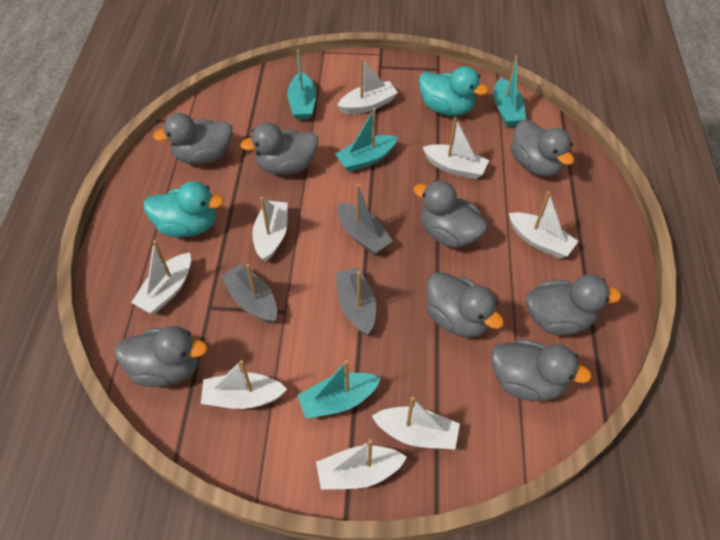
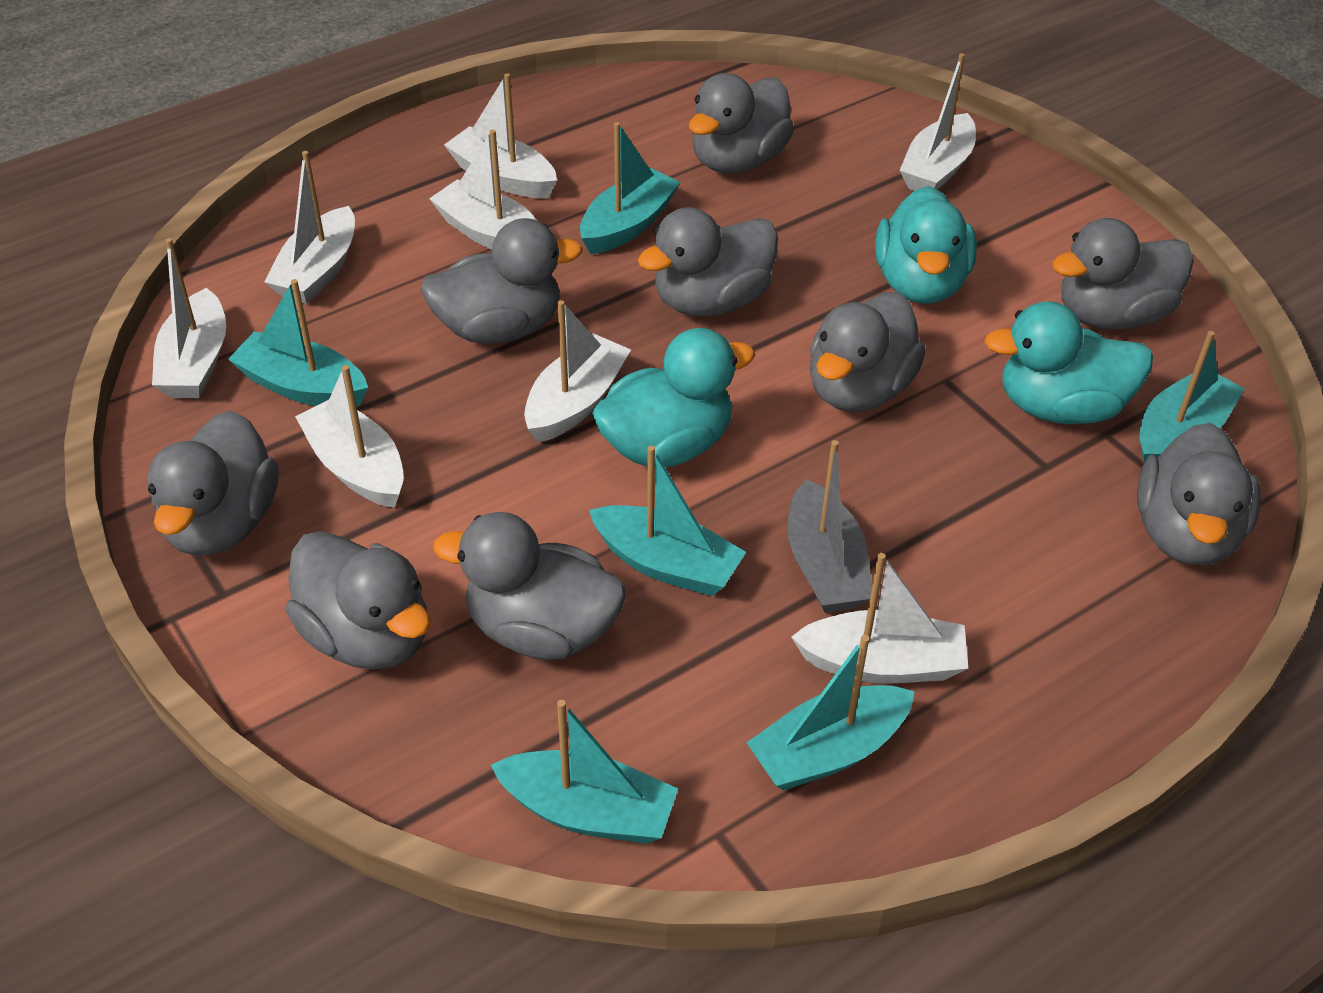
grey boat: [221,264,277,323] [336,267,376,335] [337,184,393,255] = 3 -> [787,440,872,613] = 1
grey duck: [115,326,208,387] [153,113,232,165] [240,123,318,175] [413,180,488,248] [426,272,504,338] [491,339,592,401] [511,119,574,177] [526,274,621,335] = 8 -> [147,410,278,555] [286,531,431,670] [420,218,583,344] [433,512,626,660] [638,207,778,316] [689,73,794,173] [810,292,926,412] [1052,218,1194,329] [1137,423,1261,565] = 9
turquoise boat: [287,49,316,120] [297,360,381,419] [335,108,398,172] [494,56,526,126] = 4 -> [228,279,368,406] [491,700,678,844] [580,122,681,254] [589,446,746,596] [746,635,915,791] [1139,331,1245,463] = 6
turquoise duck: [143,181,224,237] [419,66,489,116] = 2 -> [592,328,755,467] [875,186,977,304] [984,301,1153,424] = 3

